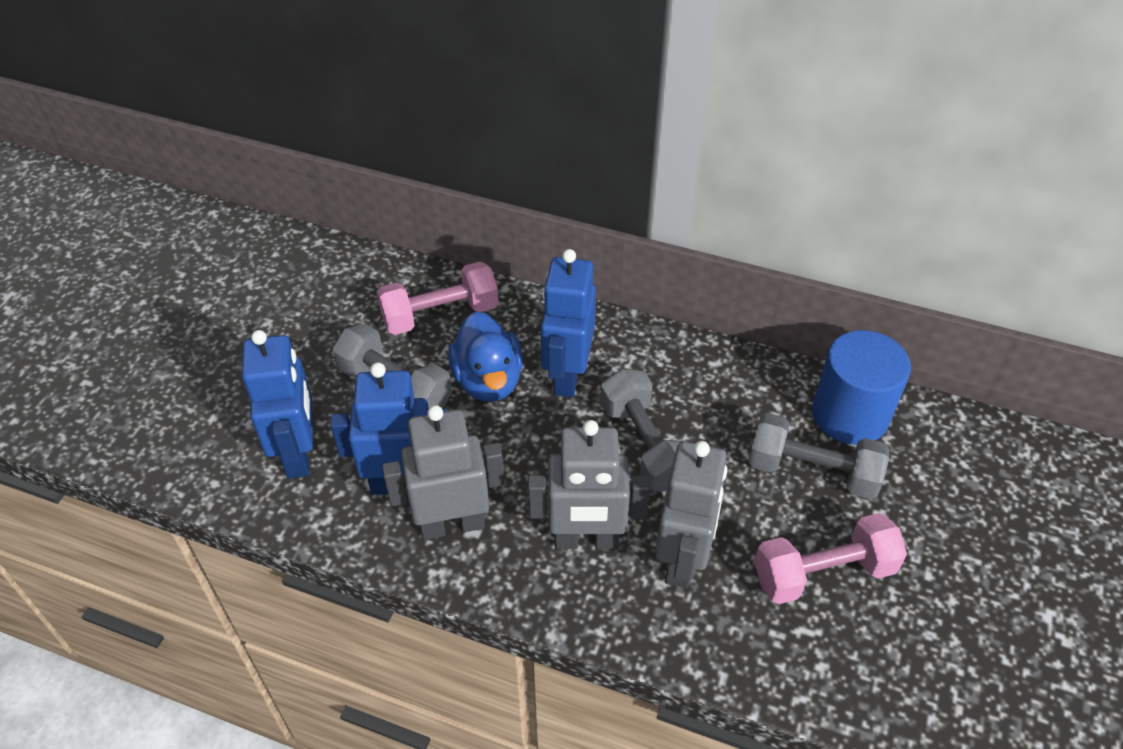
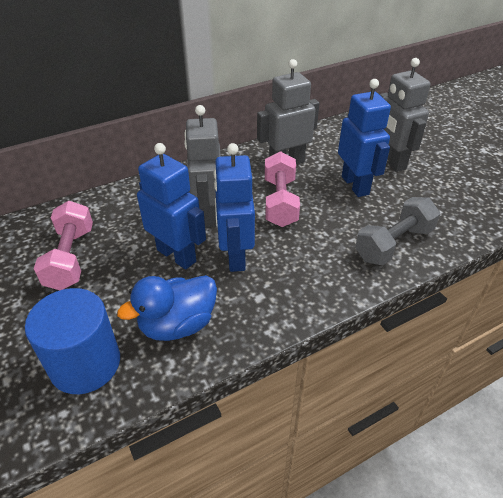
grey dumbbell: [332,324,452,409] [600,369,681,491] [748,413,889,499] = 3 -> [355,197,440,265] = 1

